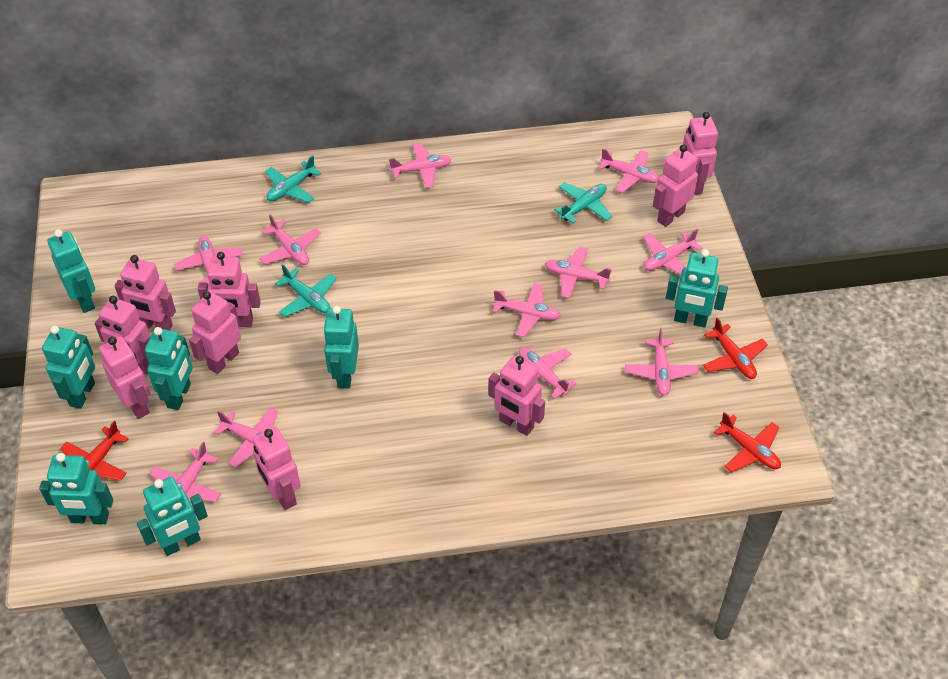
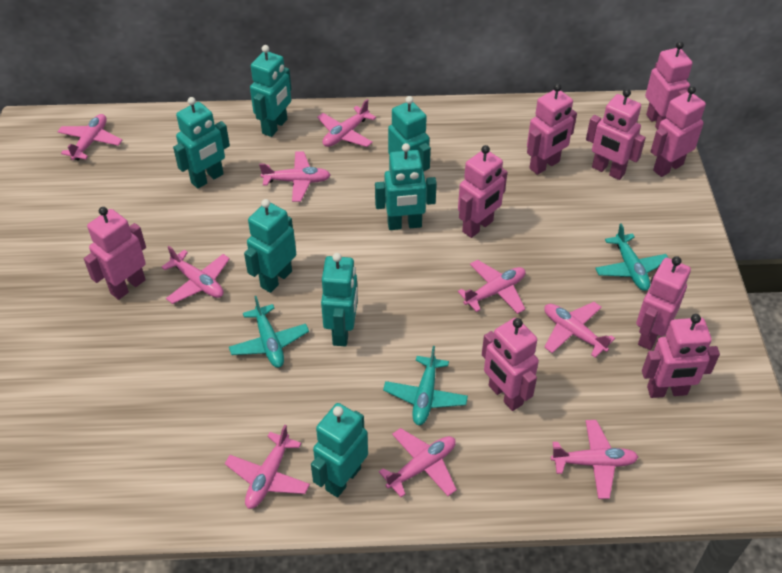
pink plane: [150,442,221,502] [174,236,243,284] [214,407,278,467] [260,214,321,265] [389,143,452,188] [493,283,561,337] [518,347,576,399] [545,247,612,298] [598,148,659,193] [625,328,699,396] [643,229,702,275] = 11 -> [58,114,122,161] [162,246,230,304] [225,425,310,509] [259,152,330,202] [317,99,376,147] [379,428,457,497] [458,260,525,314] [544,302,615,358] [551,420,638,499] = 9
red plane: [60,421,129,481] [703,317,768,379] [714,412,781,473] = 3 -> none = 0

